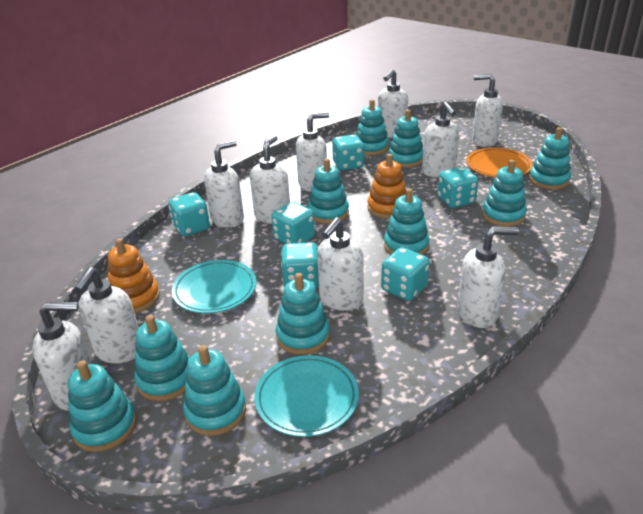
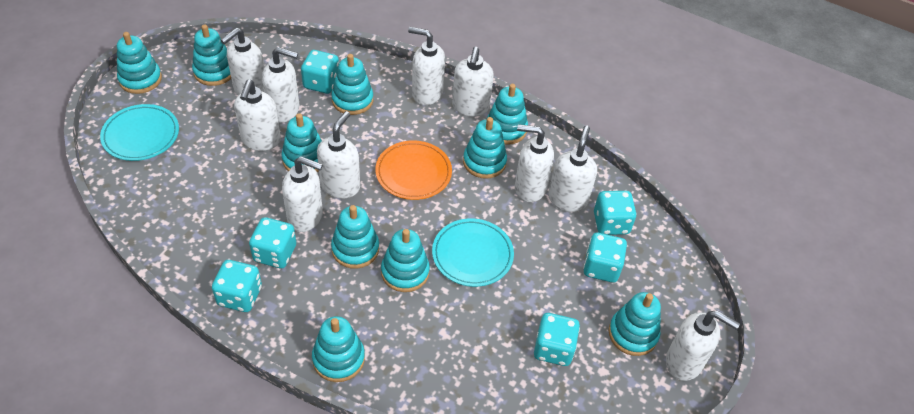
orange stacking toy: [108,238,160,313] [367,154,406,219] = 2 -> none = 0

